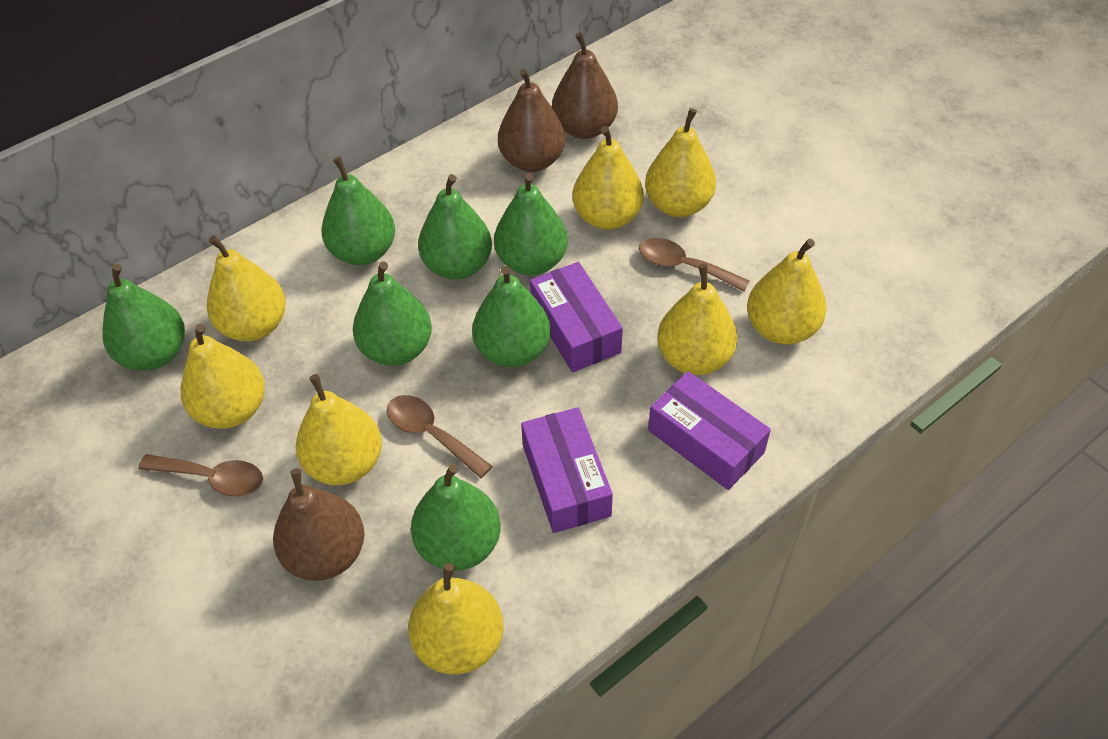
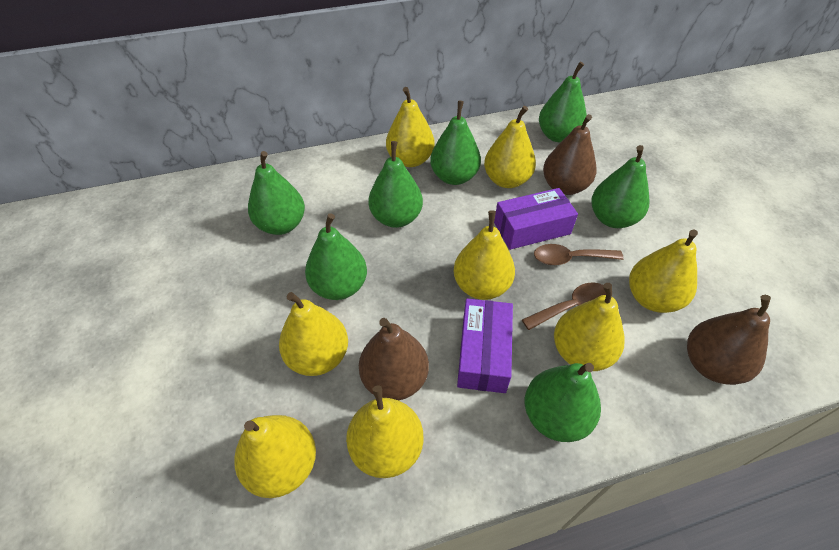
brown spoon: [138,454,263,497] [387,395,493,479] [639,238,750,291] = 3 -> [522,282,606,330] [534,244,624,265] = 2
purple box: [521,407,613,533] [530,262,623,372] [648,371,771,490] = 3 -> [457,299,513,393] [494,188,578,250] = 2

